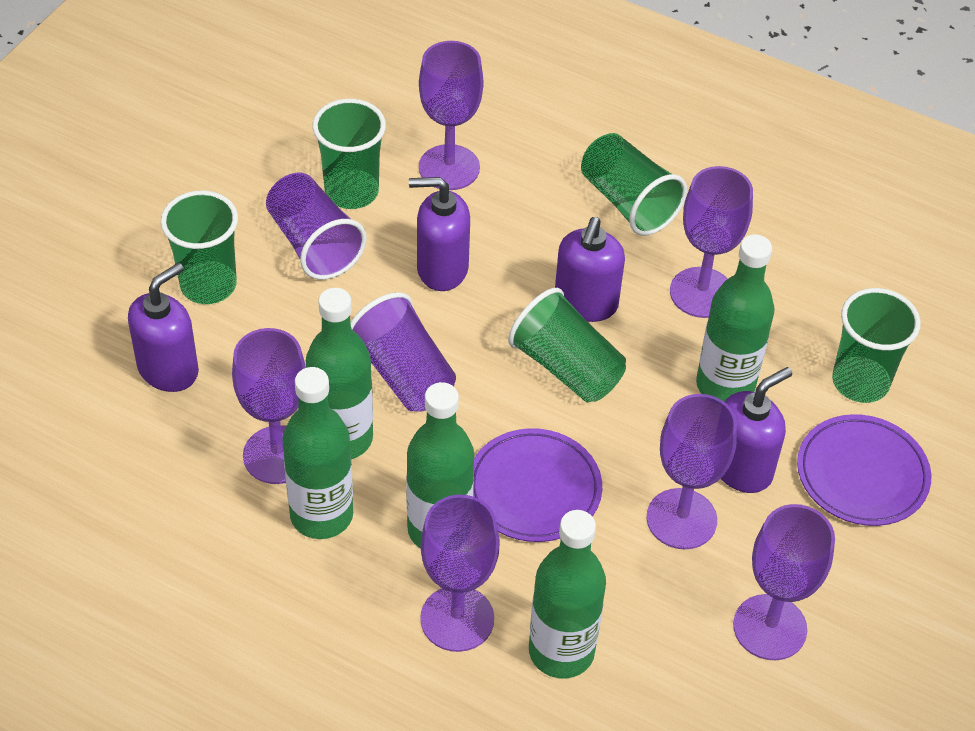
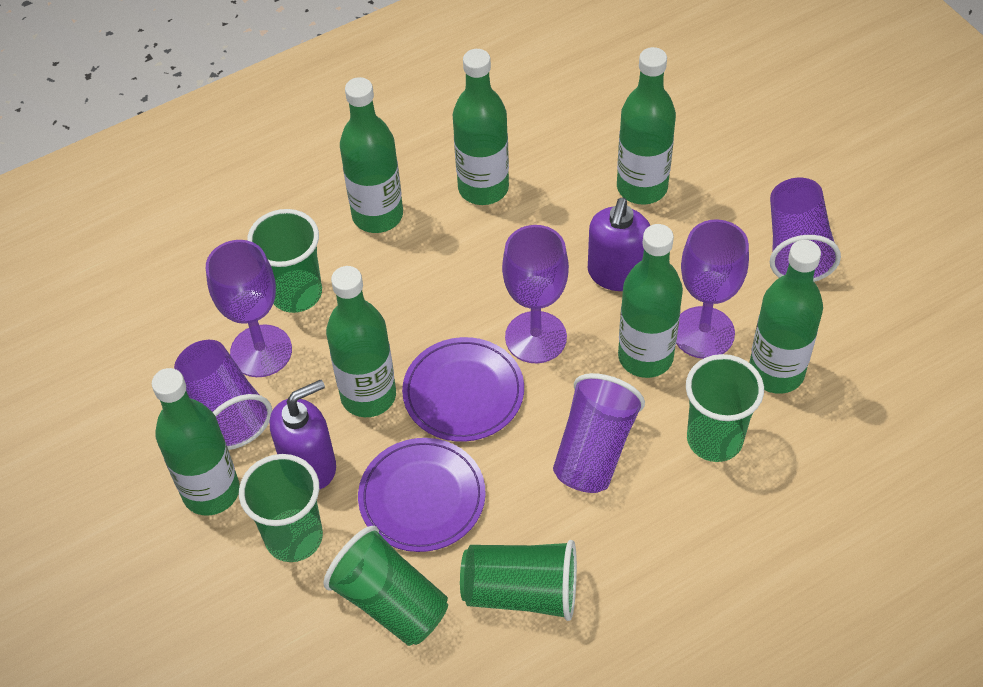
green bottle: [282,367,353,539] [306,288,373,459] [406,382,474,549] [529,510,606,678] [696,235,774,402] = 5 -> [152,368,240,516] [326,266,396,417] [340,77,403,233] [453,49,509,205] [617,47,676,205] [618,224,683,378] [749,240,823,394] = 7
purple cup: [266,173,367,280] [350,292,456,412] = 2 -> [174,340,272,450] [553,373,645,493] [770,178,841,282] = 3
purple goblet: [232,328,306,484] [419,41,483,190] [420,495,500,652] [646,394,737,549] [670,166,753,318] [733,504,835,660] = 6 -> [206,240,292,377] [502,225,569,363] [676,219,749,359] = 3
purple soap dispenser: [128,263,199,392] [409,177,470,291] [555,217,625,322] [721,367,792,493] = 4 -> [270,380,336,490] [588,197,650,291] = 2

